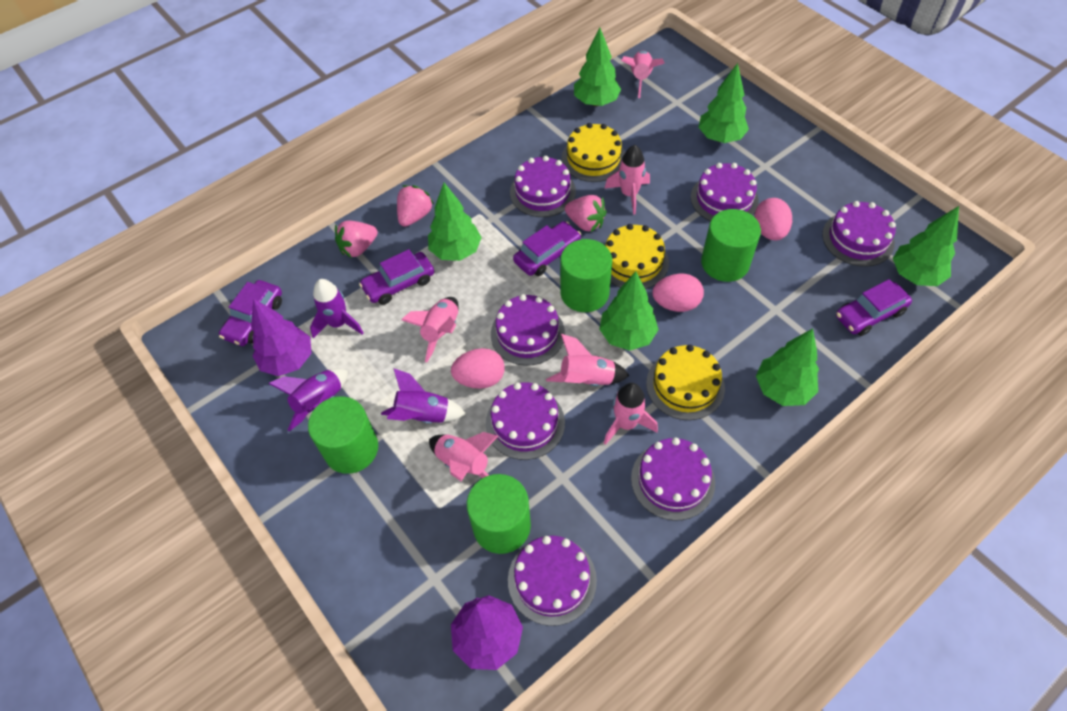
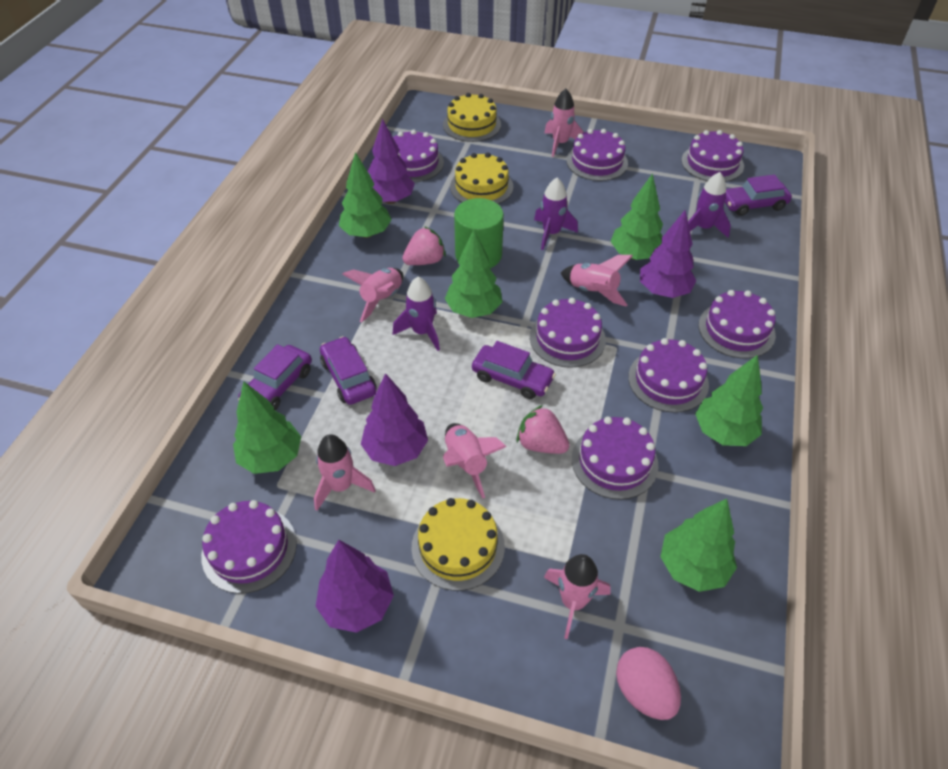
green cylinder: [308,396,378,474] [467,474,531,554] [560,239,612,312] [701,209,761,282] = 4 -> [454,198,504,268] = 1
pink egg: [451,348,505,389] [652,274,704,312] [754,198,792,240] = 3 -> [616,647,681,720] = 1
pink strawberry: [335,221,378,258] [397,185,434,227] [565,195,607,232] = 3 -> [402,226,446,265] [517,405,570,454] = 2
purple cake: [485,382,565,460] [491,294,565,366] [508,536,597,626] [510,156,576,217] [631,438,715,521] [691,163,759,221] [822,201,896,267] = 7 -> [201,500,297,594] [393,130,444,182] [530,298,606,368] [566,129,628,181] [572,417,659,500] [628,338,709,413] [681,130,744,182] [698,290,776,359] = 8
purple tree: [251,299,312,376] [451,595,523,670] = 2 -> [315,540,394,633] [361,373,428,466] [368,119,415,204] [640,210,696,298] = 4

